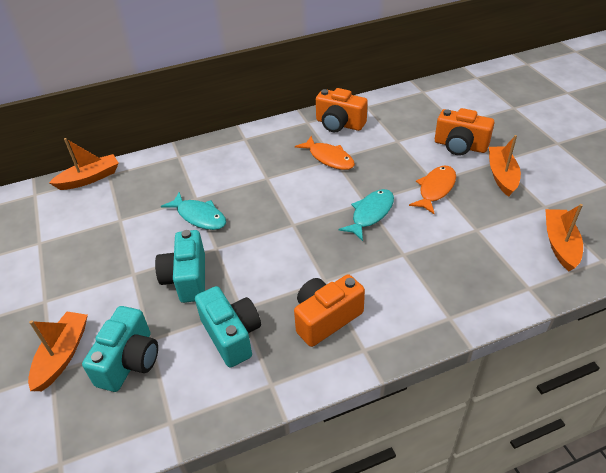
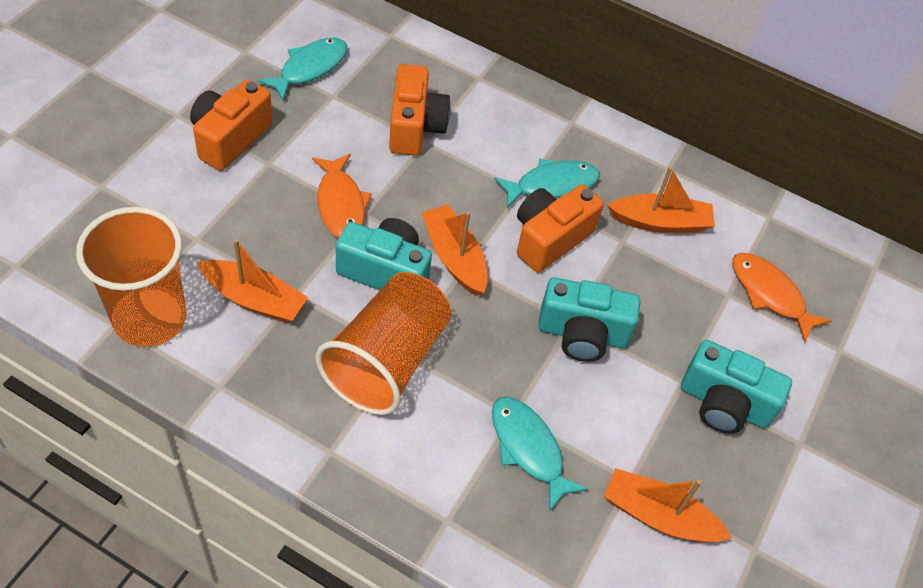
orange cup: none = 0 -> [76,207,186,347] [316,272,452,415] = 2
turquoise fish: [161,192,226,230] [339,189,394,241] = 2 -> [258,38,347,100] [492,397,588,512] [494,158,600,208] = 3

